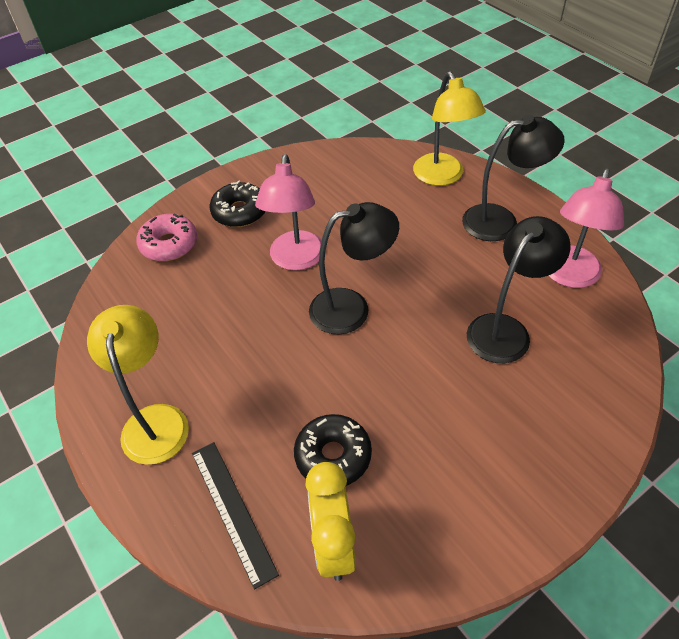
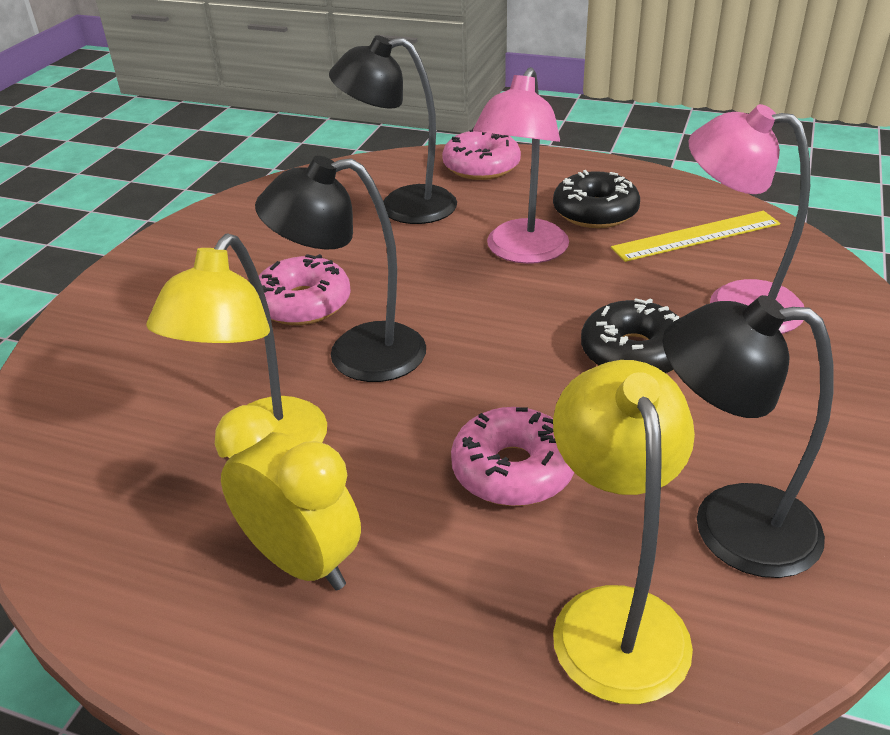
black ruler: [192,442,279,590] = 1 -> none = 0
pink donut: [136,213,197,261] = 1 -> [259,254,351,325] [442,129,521,180] [451,407,574,506] = 3
yellow ruler: none = 0 -> [611,211,780,262] = 1

